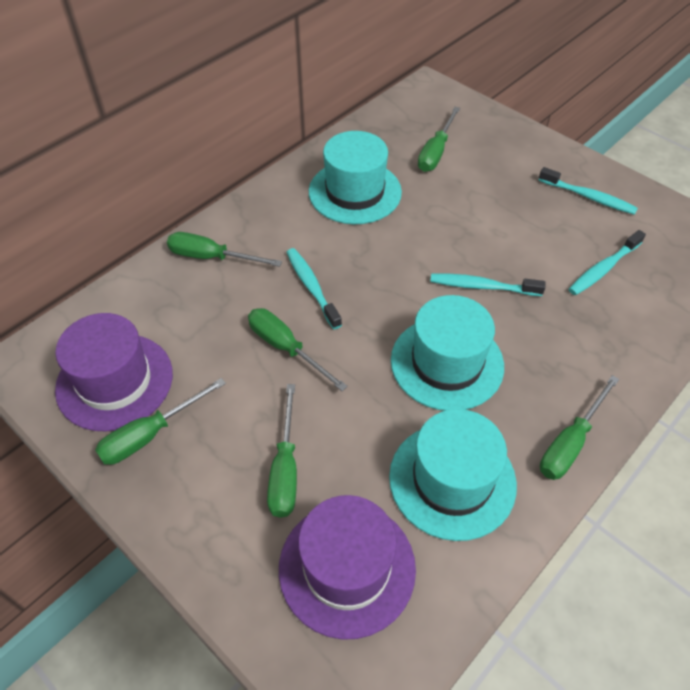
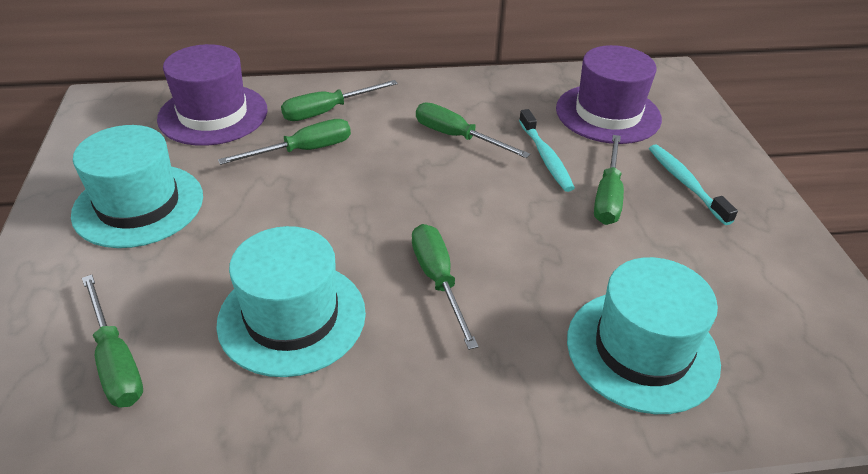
turquoise toothbrush: [286,248,342,329] [430,274,546,296] [538,167,638,215] [569,230,646,295] = 4 -> [519,109,575,192] [649,144,738,225] = 2

